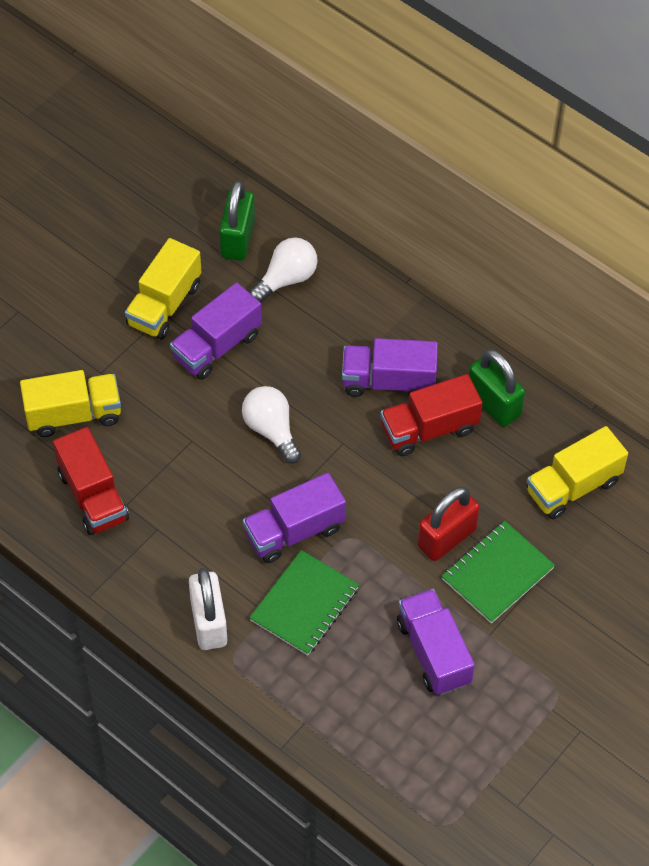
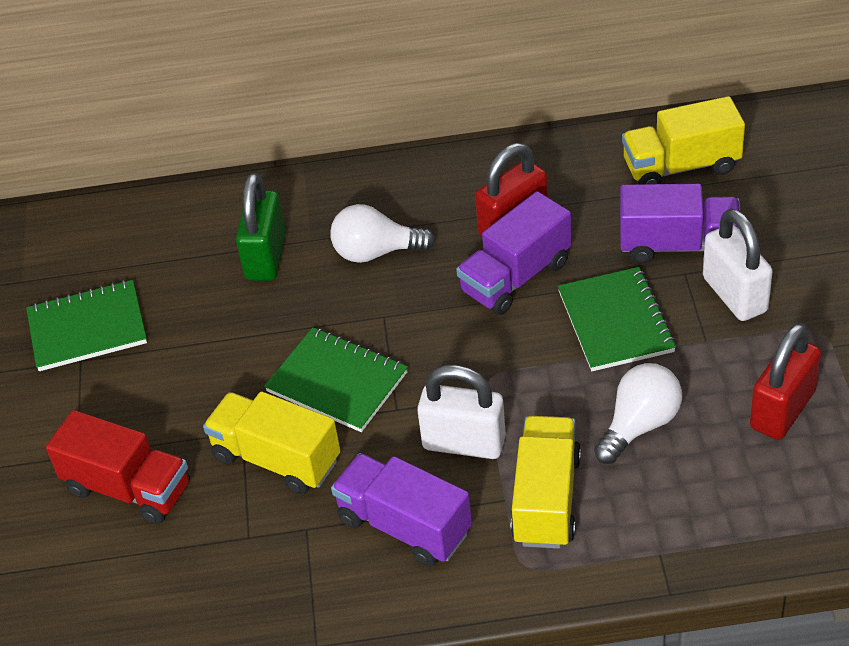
green notebook: [249,550,359,656] [442,521,555,624] = 2 -> [26,280,147,371] [264,327,408,432] [558,267,676,371] = 3
green padlock: [219,180,255,261] [469,349,525,427] = 2 -> [236,173,286,281] = 1
purple truck: [170,282,262,380] [243,473,346,563] [342,338,438,397] [397,589,475,695] = 4 -> [331,453,472,567] [456,191,572,315] [620,184,741,264] = 3
red padlock: [417,487,480,561] = 1 -> [475,143,548,237] [750,323,821,440] = 2
red truck: [53,427,129,535] [380,374,482,456] = 2 -> [46,410,190,524] = 1
white padlock: [189,568,227,650] = 1 -> [417,365,506,459] [703,209,773,321] = 2

